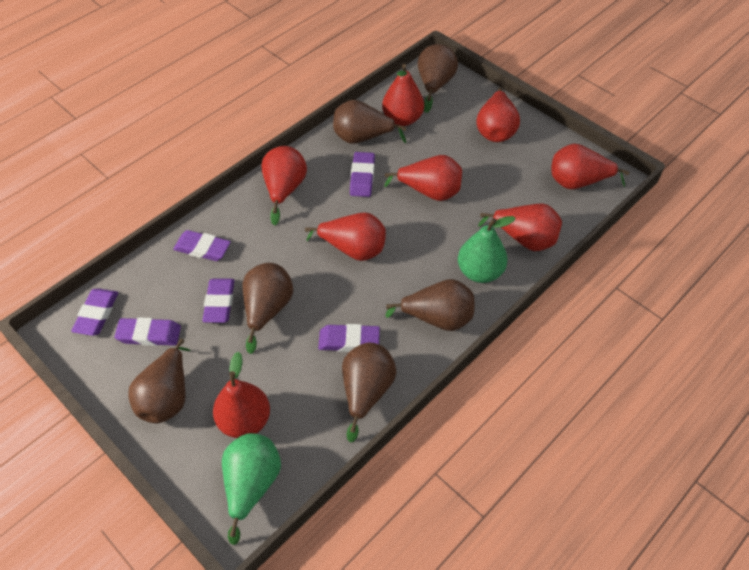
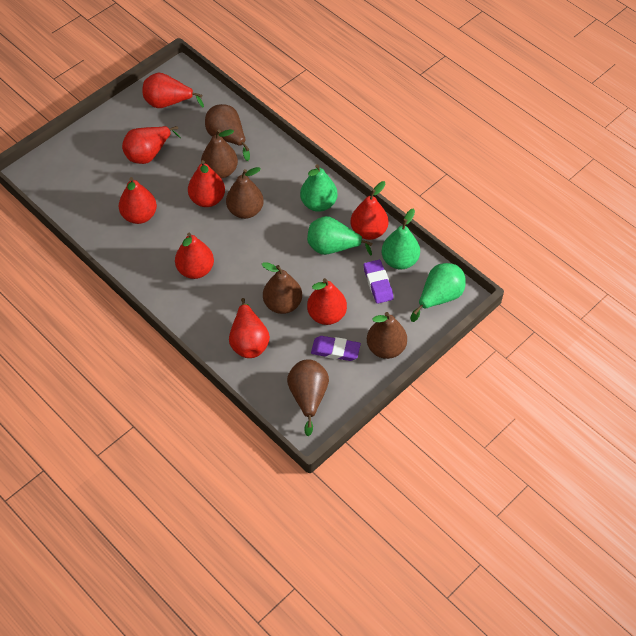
green pear: [222,433,281,545] [458,216,515,283] = 2 -> [300,164,338,212] [307,216,373,256] [381,209,420,269] [410,263,466,322] = 4
purple eraser: [71,288,118,336] [114,317,181,346] [173,230,231,261] [202,278,235,323] [318,324,380,352] [350,152,375,197] = 6 -> [311,336,361,361] [364,260,394,304] = 2

